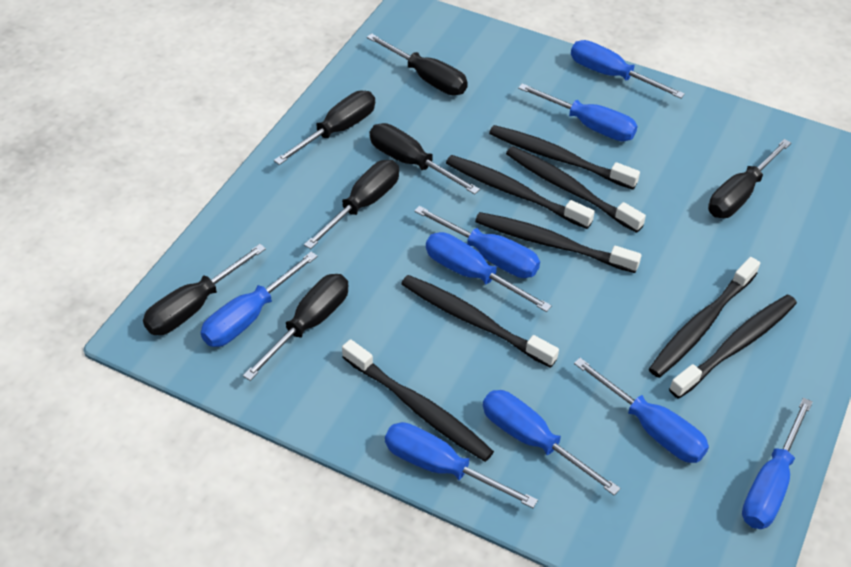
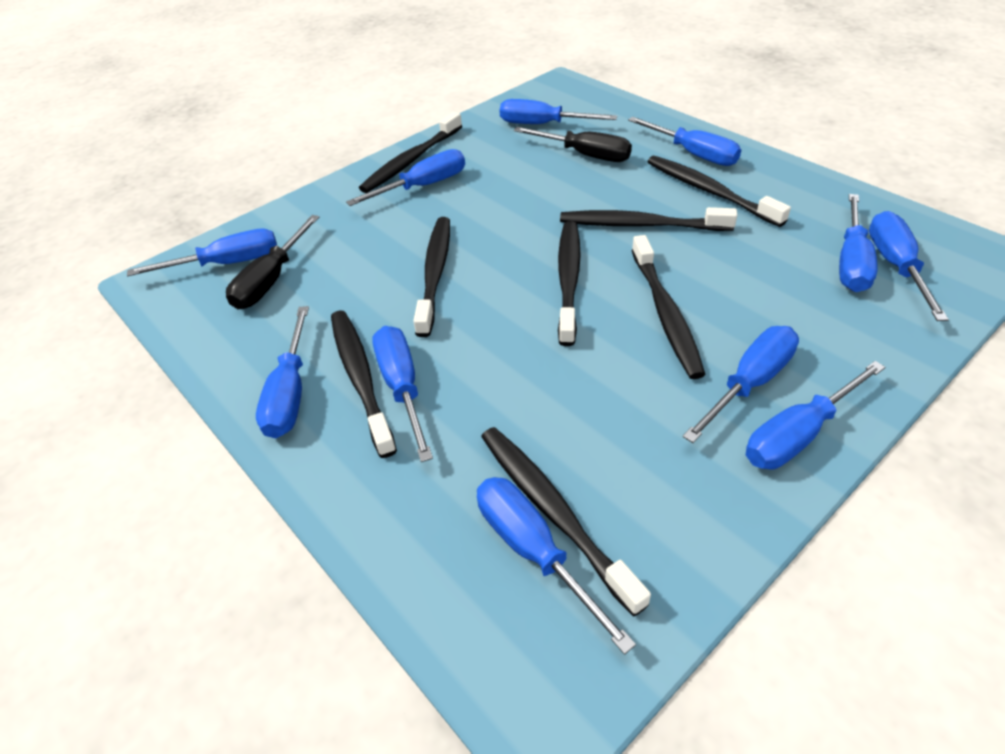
black screwdriver: [143,244,266,335] [243,274,349,381] [274,91,375,165] [304,160,399,249] [367,33,468,95] [369,123,480,194] [708,139,791,218] = 7 -> [226,215,319,309] [514,127,632,162] = 2
blue screwdriver: [201,251,318,347] [385,422,538,508] [414,206,540,278] [426,232,552,312] [483,390,620,495] [518,83,638,141] [571,40,685,99] [574,358,709,463] [742,398,813,529] = 9 -> [127,229,277,276] [256,306,309,438] [346,149,465,206] [372,326,433,462] [477,477,636,655] [500,99,617,124] [628,117,741,166] [683,326,799,443] [746,361,885,470] [839,194,878,292] [869,211,949,321] = 11

